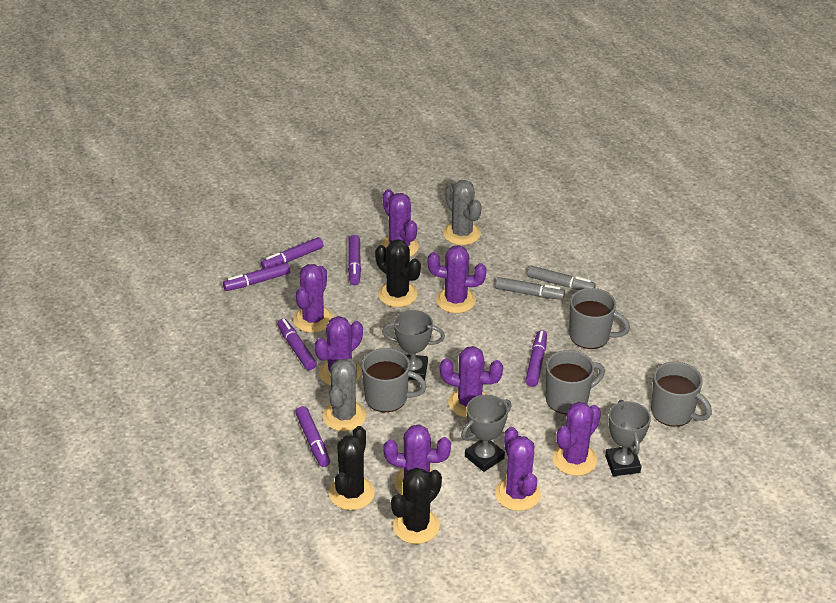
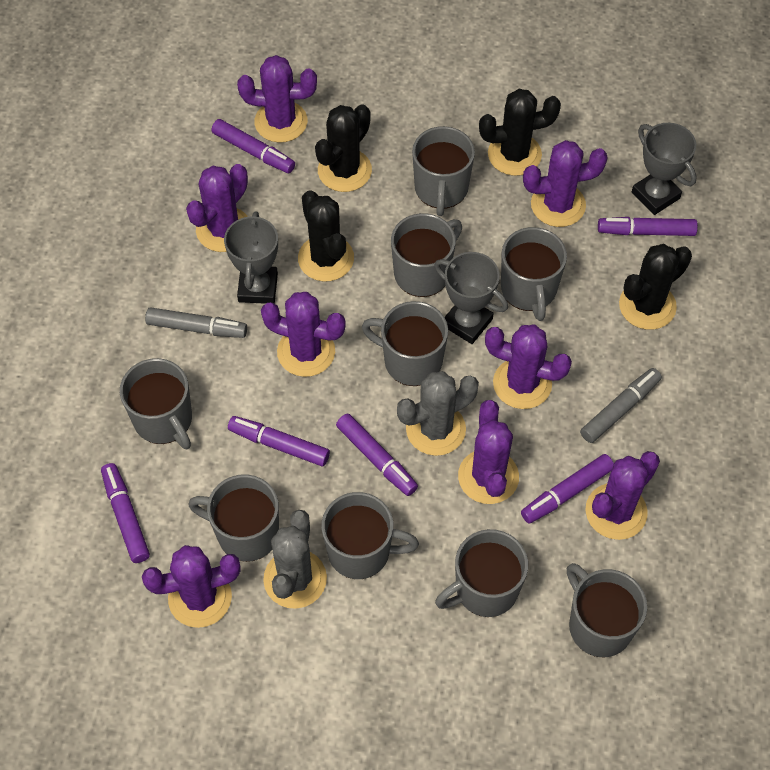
black cactus: [329,426,375,510] [375,239,421,307] [391,467,442,544] = 3 -> [298,190,354,282] [315,104,372,192] [479,89,561,176] [619,244,692,330] = 4
grey mug: [361,348,427,412] [546,350,605,414] [569,288,630,349] [651,362,712,427] = 4 -> [120,358,192,449] [188,474,279,562] [321,492,419,579] [362,301,448,386] [391,213,462,297] [412,126,475,216] [435,529,528,617] [501,227,567,321] [567,563,647,657] = 9

